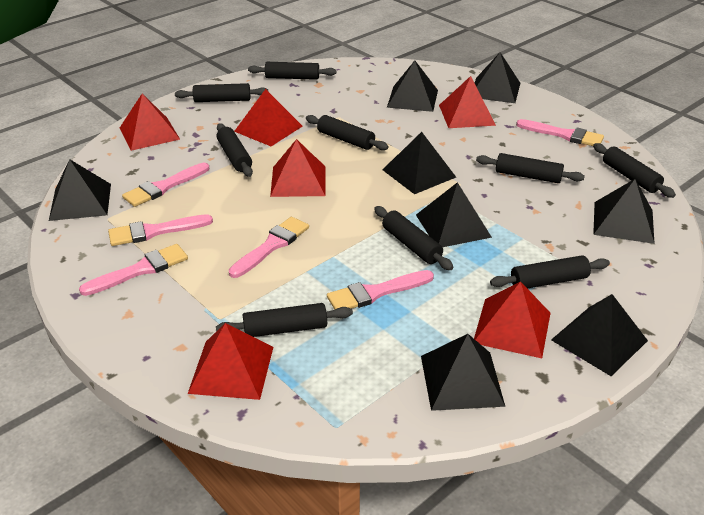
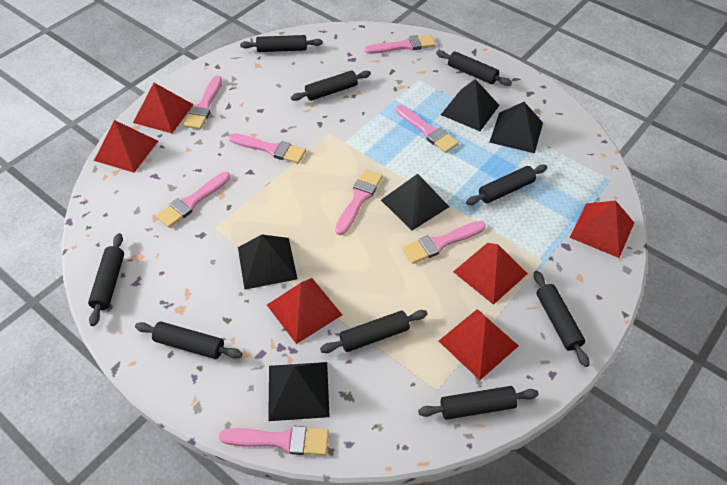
black pyramid: [49,159,111,221] [382,132,456,194] [387,61,438,112] [416,182,492,247] [421,334,505,411] [475,52,520,103] [551,294,648,376] [593,179,655,244] = 8 -> [238,234,298,290] [268,362,330,421] [381,174,449,230] [441,79,499,131] [489,102,543,153] = 5
pink brush: [79,244,188,296] [108,214,213,246] [122,163,209,207] [229,217,309,278] [327,270,434,309] [516,119,604,146] = 6 -> [156,172,230,228] [183,76,222,129] [219,426,329,455] [229,133,306,164] [335,169,383,235] [365,34,436,54] [396,105,459,153] [402,221,486,264] = 8

